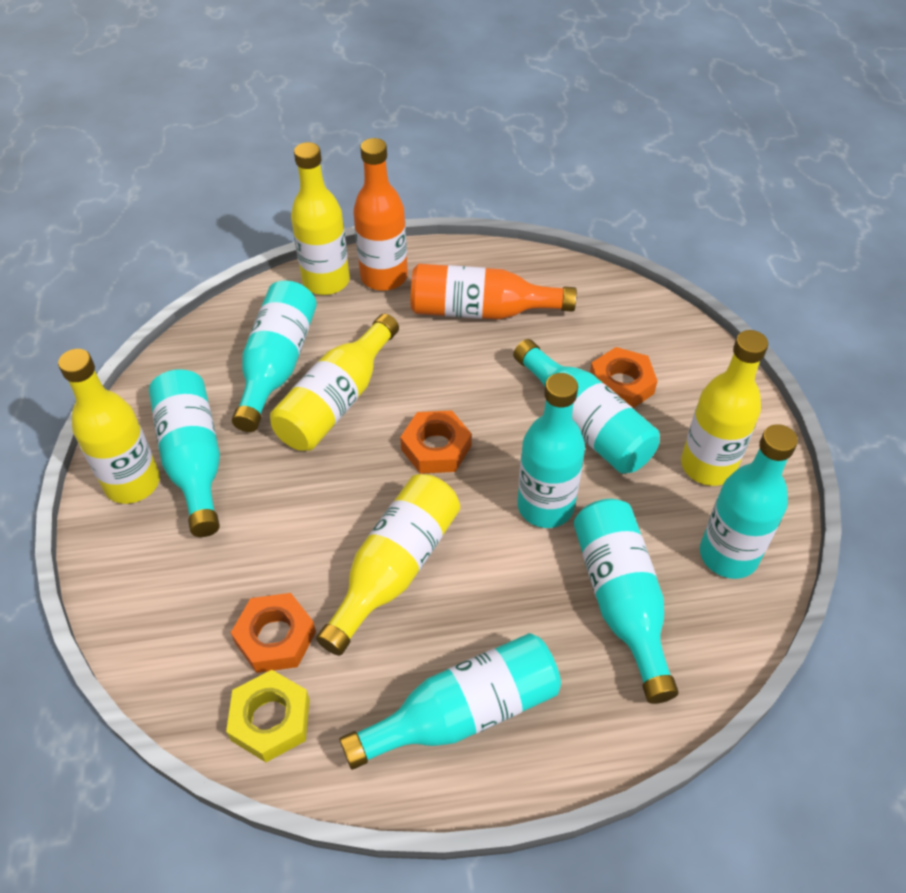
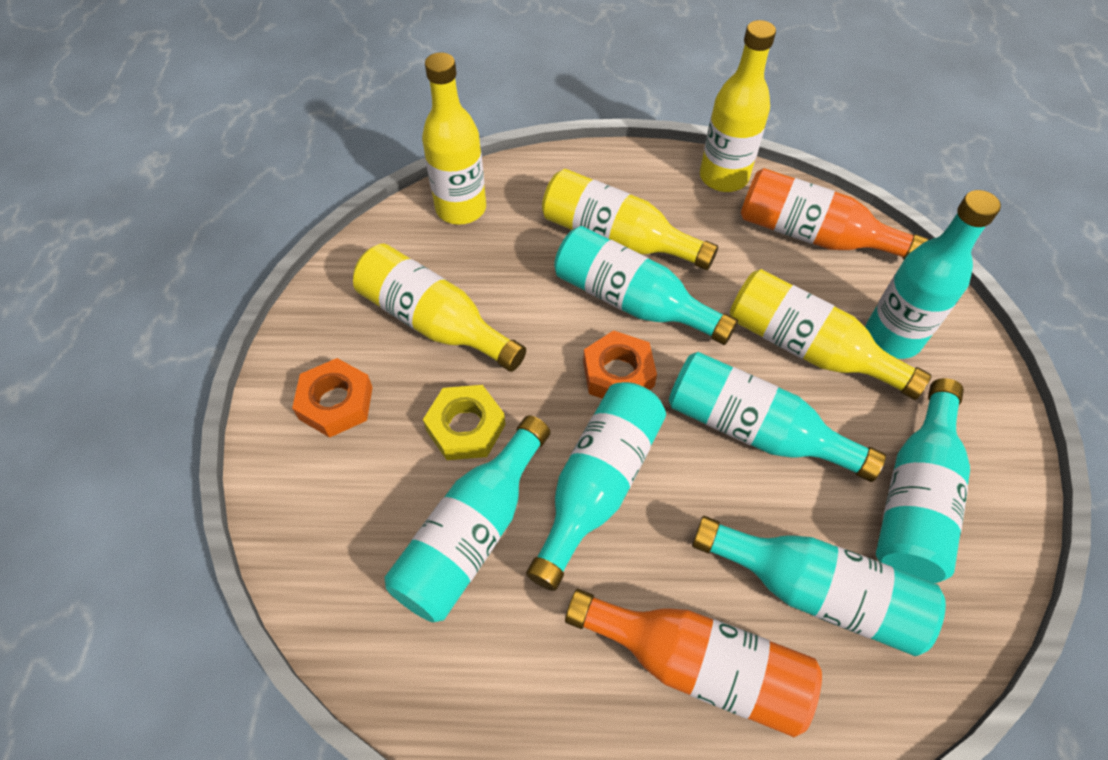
orange nut: [231,593,316,673] [400,410,472,474] [590,347,657,408] = 3 -> [292,358,373,438] [583,330,657,399] = 2

